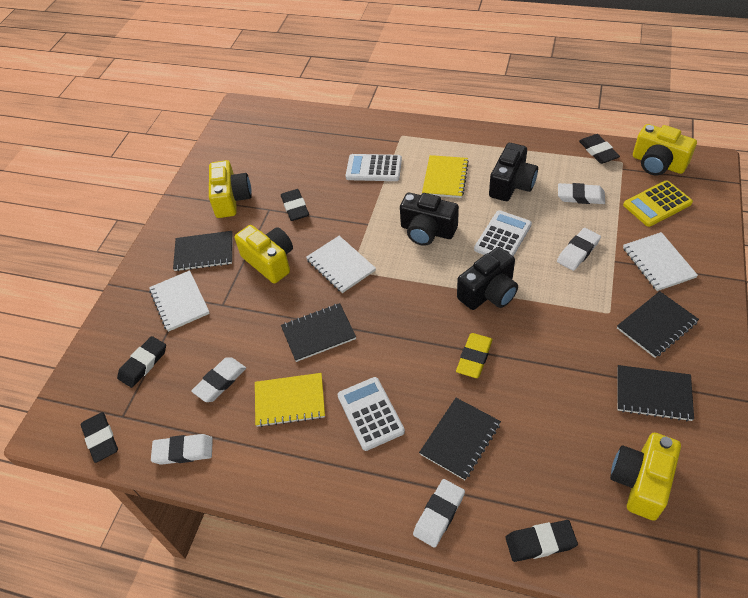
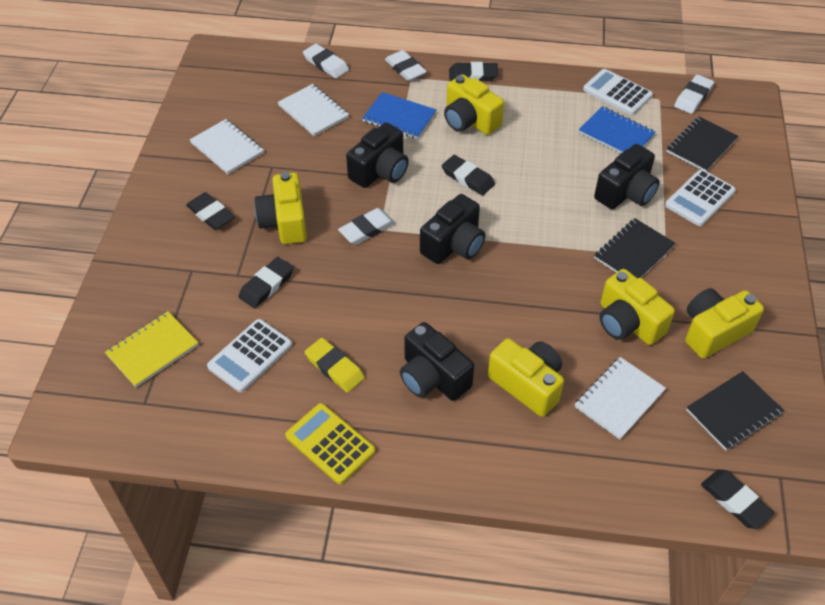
black camera: [400,193,459,246] [457,247,518,310] [489,143,538,201] = 3 -> [346,123,409,188] [400,322,474,401] [420,194,485,264] [594,144,660,209] = 4
black notebook: [173,231,233,271] [281,303,356,362] [419,398,501,480] [617,291,699,358] [617,365,694,421] = 5 -> [594,218,676,278] [666,117,738,171] [686,371,784,451] = 3
blue notebook: none = 0 -> [362,92,436,139] [579,106,656,153] = 2
white eraser: [151,434,213,465] [191,357,246,402] [413,479,465,548] [557,228,601,271] [558,183,605,204] = 5 -> [303,44,349,78] [338,208,395,245] [385,50,427,81] [674,75,714,114] = 4
yellow camera: [209,160,252,218] [235,225,293,283] [610,433,681,521] [633,124,697,175] = 4 -> [254,172,307,244] [444,74,504,135] [488,338,564,417] [600,269,675,345] [685,288,764,358] = 5
yellow notebook: [255,373,325,427] [422,155,469,198] = 2 -> [105,311,199,387] = 1

